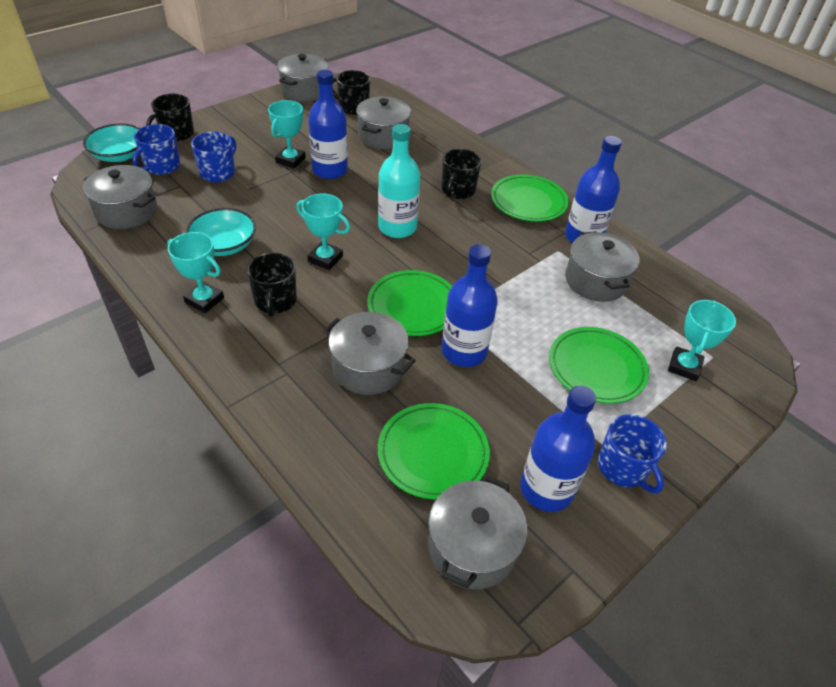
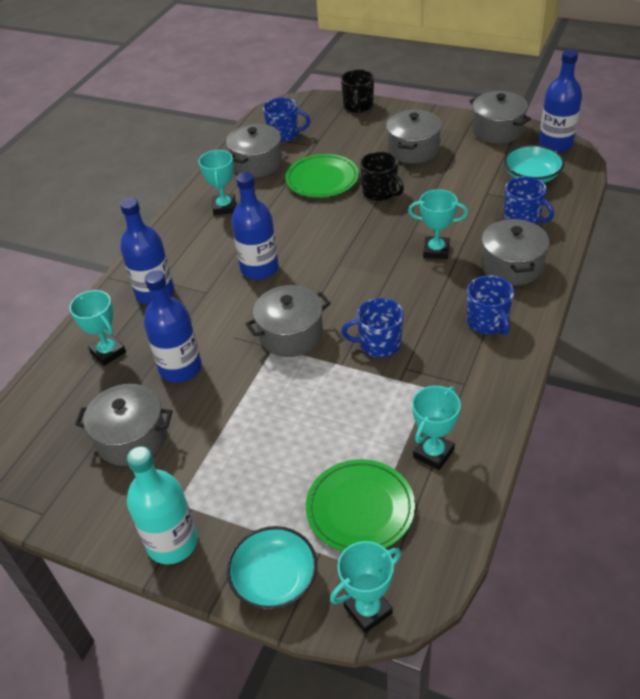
black mug: [146,94,194,141] [247,253,297,317] [333,70,370,115] [442,149,482,199] = 4 -> [341,69,374,113] [360,152,404,201] = 2
blue mug: [133,124,180,175] [191,132,236,182] [598,414,667,494] = 3 -> [263,97,310,142] [341,298,403,357] [467,275,514,335] [504,176,554,224] = 4
green plate: [367,270,452,336] [378,403,490,500] [491,174,569,222] [549,327,649,404] = 4 -> [285,154,359,198] [306,459,415,551] = 2
turquoise trophy: [167,232,224,313] [268,100,306,168] [296,194,350,270] [668,300,736,381] = 4 -> [69,290,126,366] [199,150,236,215] [330,541,401,633] [408,189,468,259] [412,386,461,470] = 5

